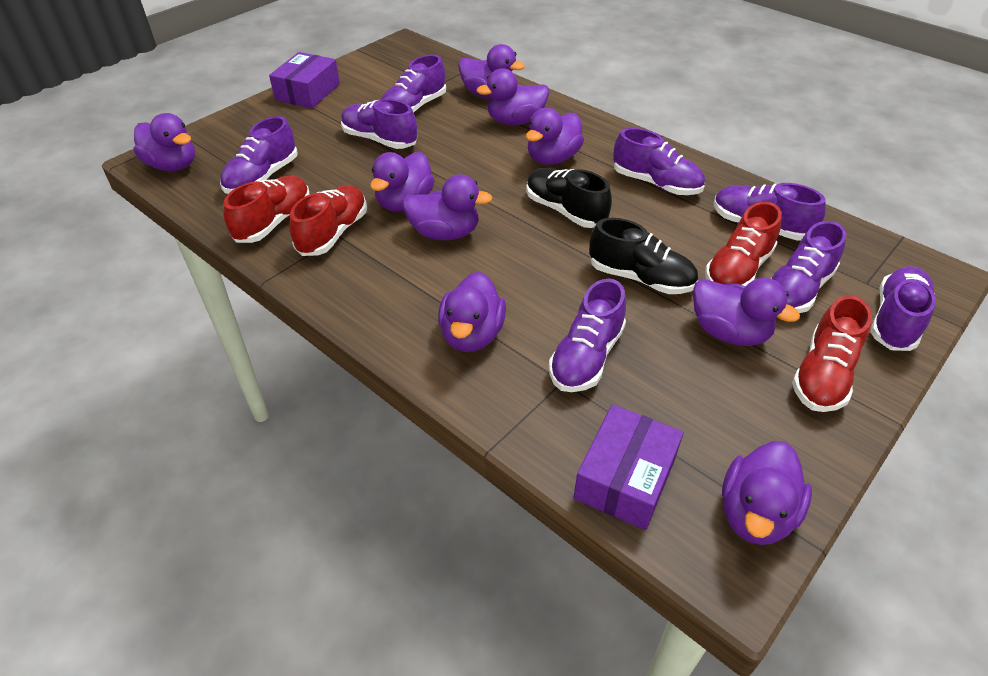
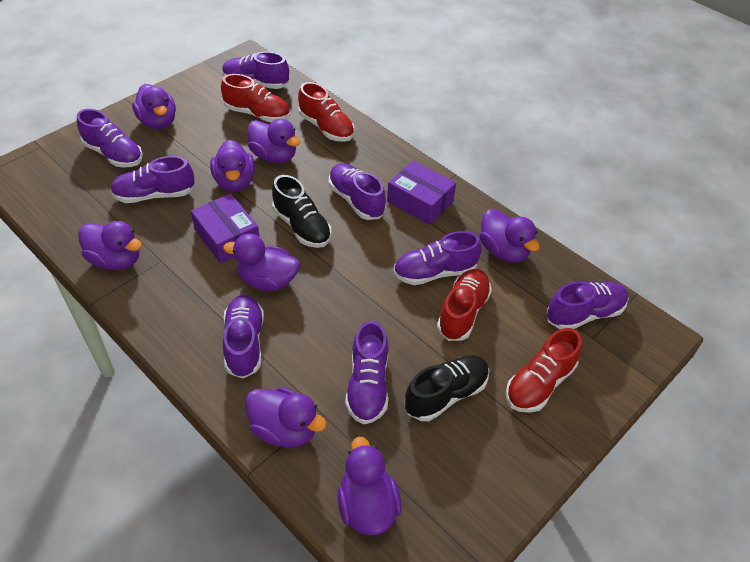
purple duck: [134,113,195,171] [370,152,435,212] [402,174,493,240] [438,272,506,352] [458,44,525,98] [477,68,549,125] [526,108,584,165] [693,278,800,346] [722,441,812,545] = 9 -> [78,221,142,270] [132,84,176,130] [210,140,255,192] [223,234,300,291] [245,388,327,448] [247,119,300,163] [338,437,401,535] [479,209,540,263] = 8

